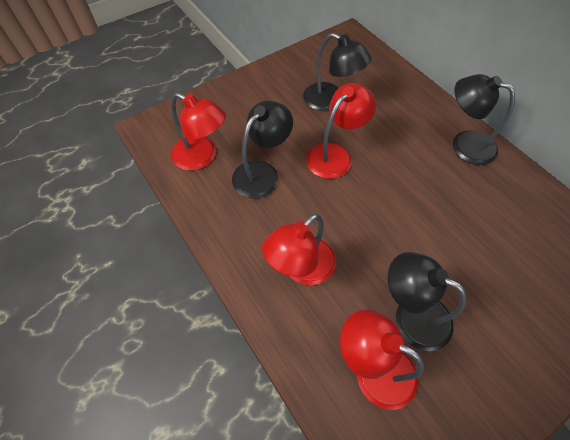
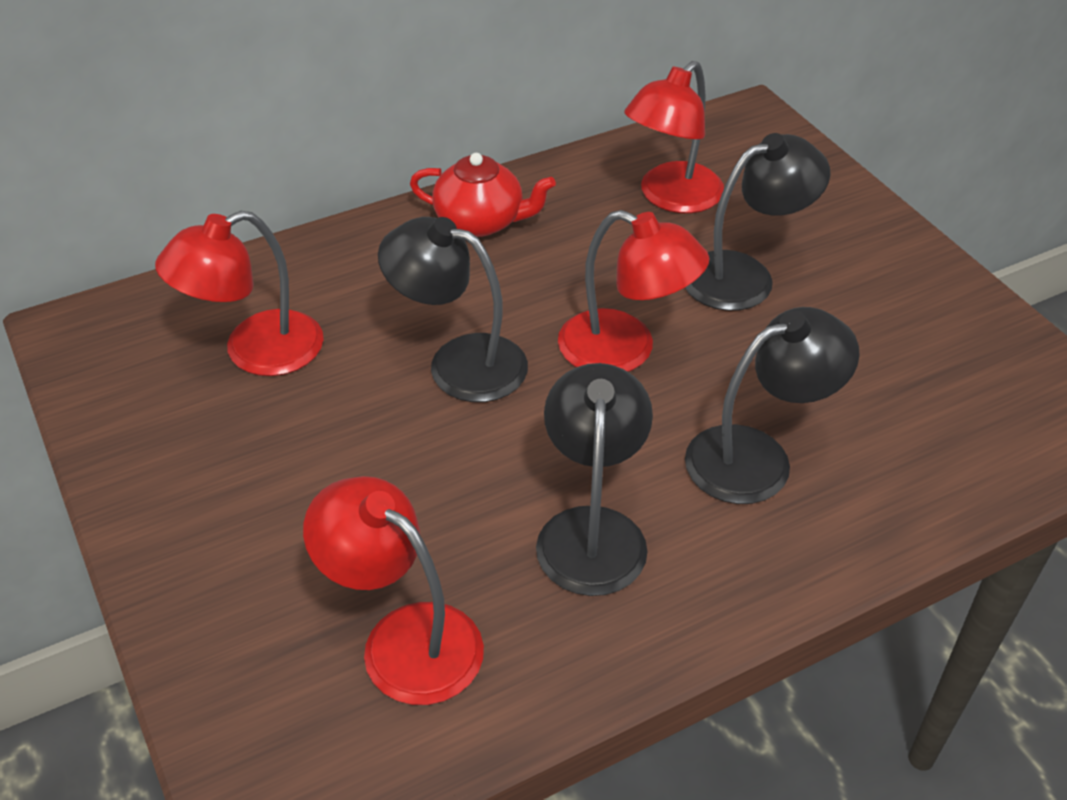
red teapot: none = 0 -> [410,153,556,237] = 1

